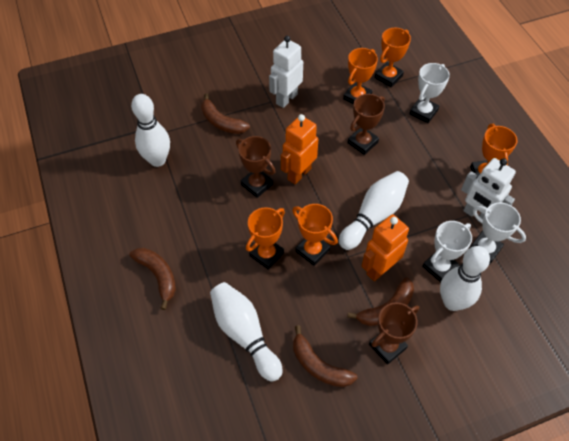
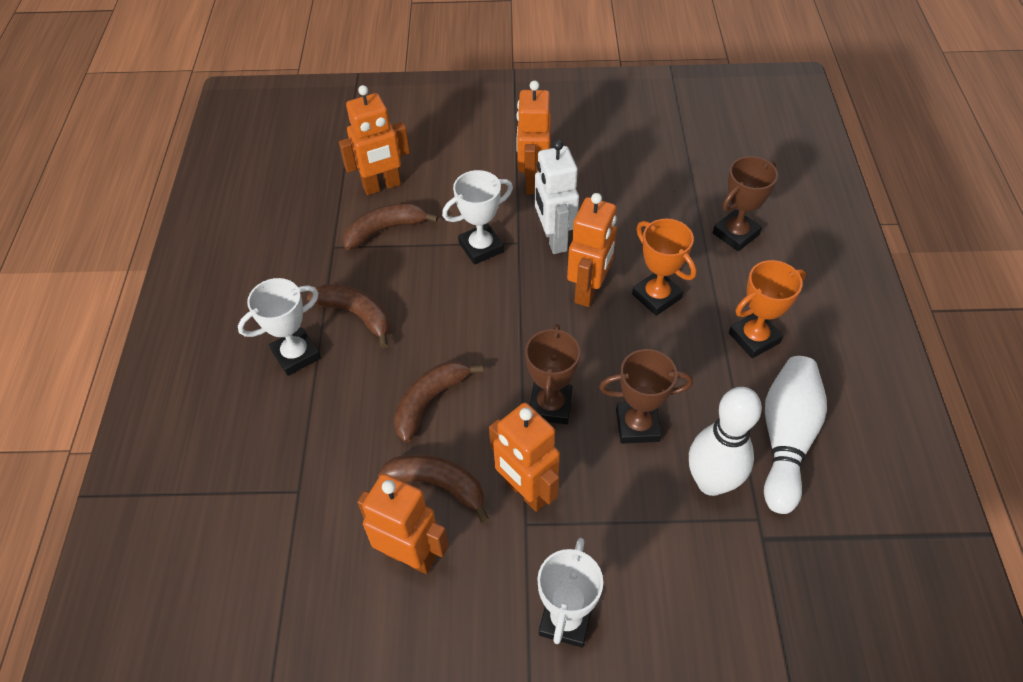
orange robot: [281,114,318,185] [361,214,409,281] = 2 -> [339,85,410,195] [357,474,449,574] [489,403,560,512] [516,80,551,194] [567,193,617,307] = 5
orange trophy: [246,207,285,270] [292,204,338,266] [343,48,378,104] [374,28,411,87] [470,124,517,177] = 5 -> [632,219,696,316] [729,260,806,358] = 2
white bowling pin: [131,94,170,167] [210,282,283,382] [339,171,409,250] [440,246,490,311] = 4 -> [689,387,762,496] [764,356,827,514] = 2
white robot: [269,36,303,108] [461,158,516,223] = 2 -> [535,140,579,254] = 1

